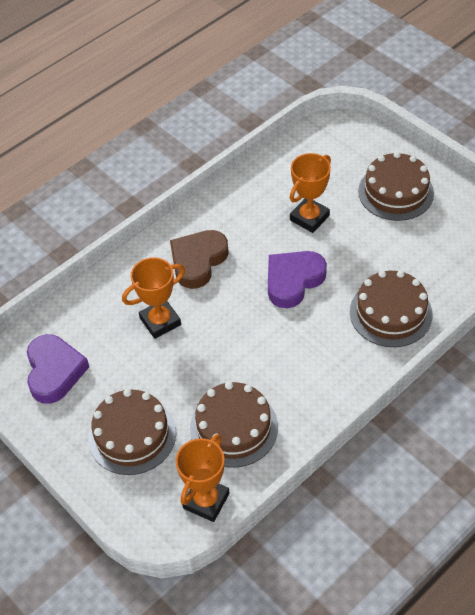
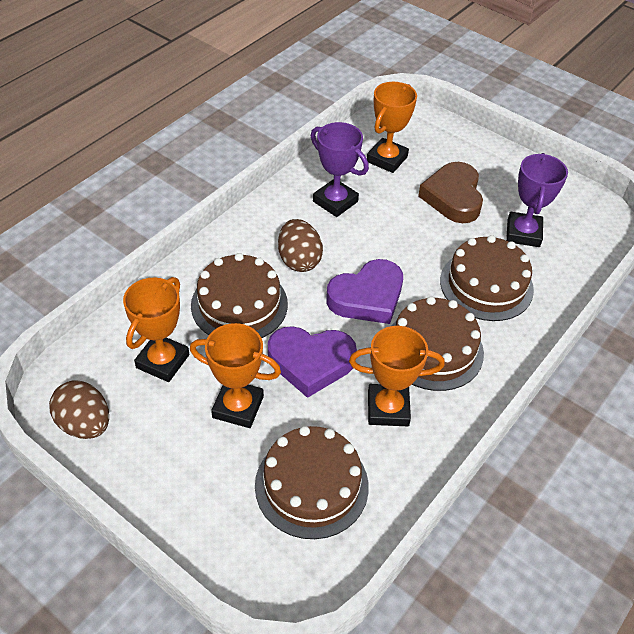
brown egg: none = 0 -> [49,381,109,439] [278,219,323,272] = 2
orange trophy: [122,257,185,339] [176,434,230,522] [290,153,331,233] = 3 -> [123,277,189,382] [190,323,281,428] [349,326,445,426] [367,82,417,173] = 4
purple trophy: none = 0 -> [311,122,369,217] [506,153,568,247] = 2

